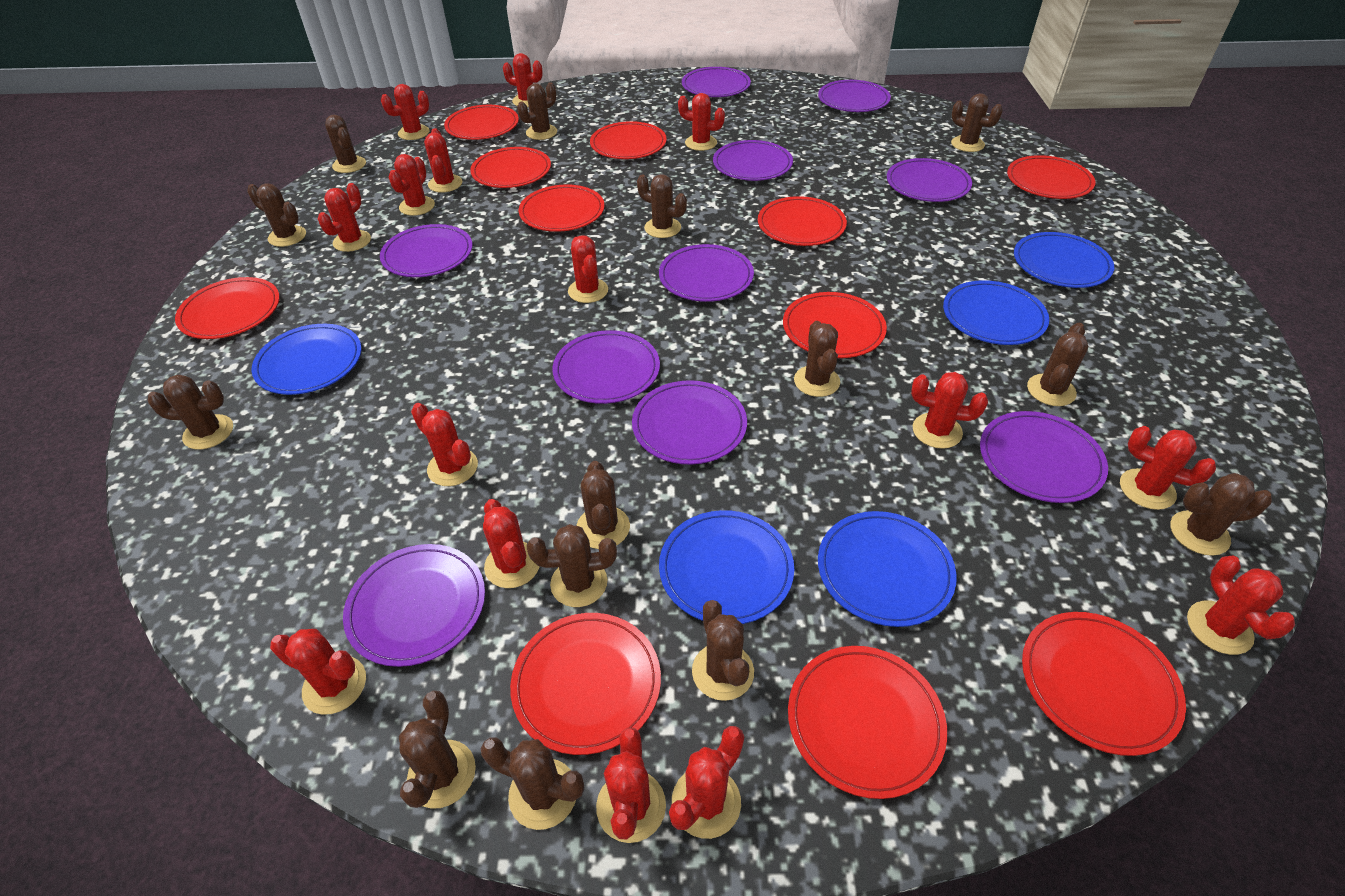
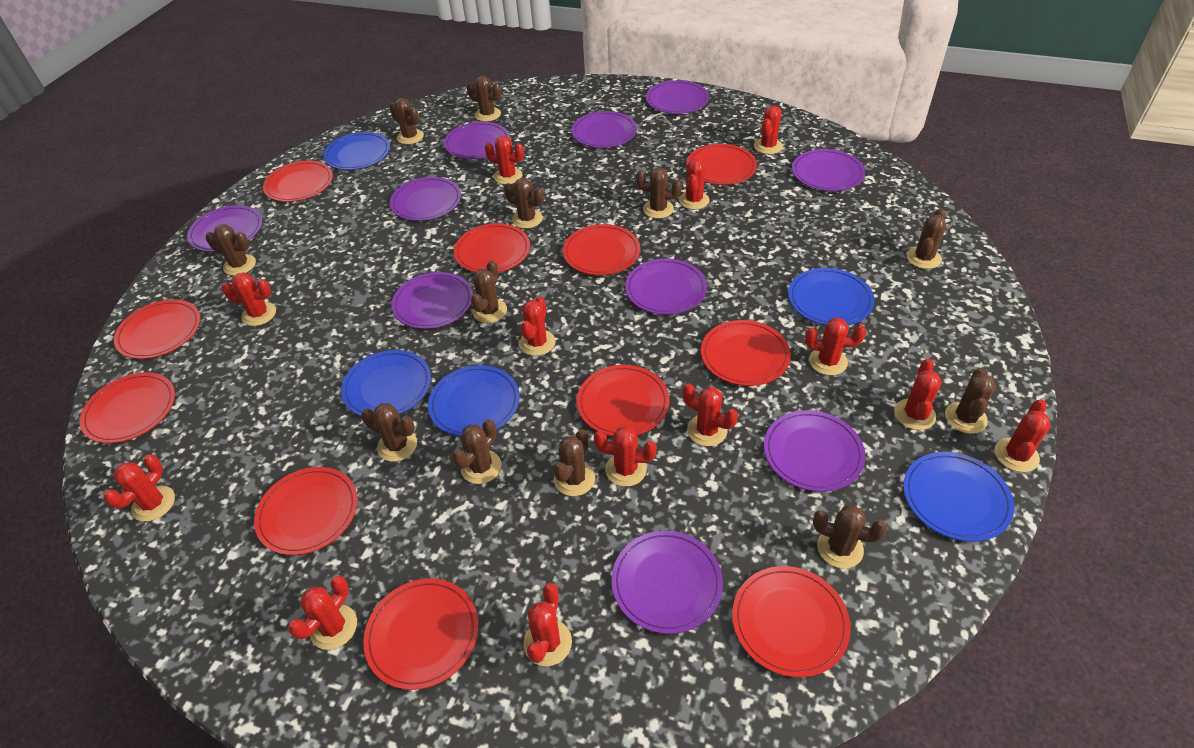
brown cactus: [147,375,233,450] [247,183,306,247] [325,115,366,173] [399,691,476,809] [481,738,584,830] [517,82,557,140] [527,524,617,607] [576,461,630,549] [637,174,687,238] [692,600,754,701] [794,321,840,397] [951,93,1003,152] [1027,323,1088,406] [1170,473,1272,556] = 14 -> [206,224,256,276] [361,403,417,462] [389,98,424,144] [452,419,502,484] [467,76,501,122] [471,261,507,323] [504,178,544,229] [553,429,595,496] [636,168,682,219] [813,505,887,568] [907,208,946,269] [945,368,996,434] = 12
red cactus: [270,629,366,715] [318,183,371,252] [381,84,429,140] [389,154,435,216] [411,403,478,486] [424,128,462,193] [483,499,540,588] [503,53,543,107] [568,236,608,303] [596,728,666,843] [669,726,744,839] [678,93,725,151] [911,372,988,449] [1120,426,1216,510] [1187,556,1295,655] = 15 -> [103,455,175,522] [222,272,276,326] [288,576,357,650] [485,136,524,185] [520,297,556,356] [523,583,572,666] [594,426,657,487] [679,159,710,210] [682,383,738,446] [754,106,783,154] [805,317,866,375] [894,359,942,430] [995,399,1051,472] = 13

